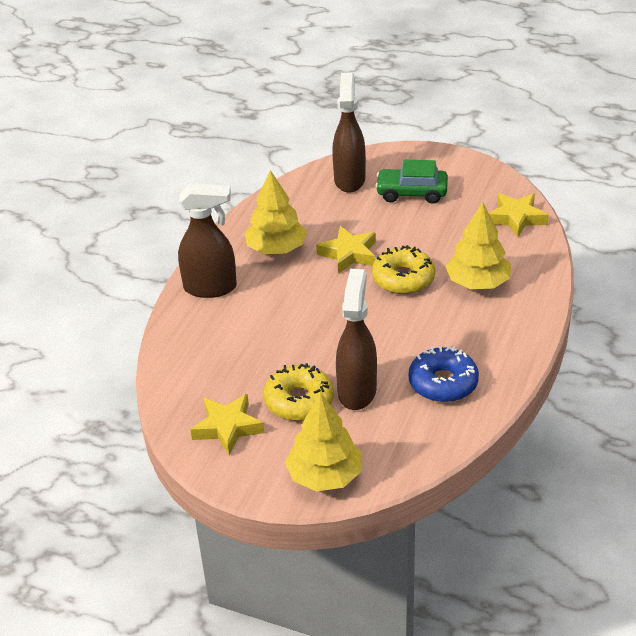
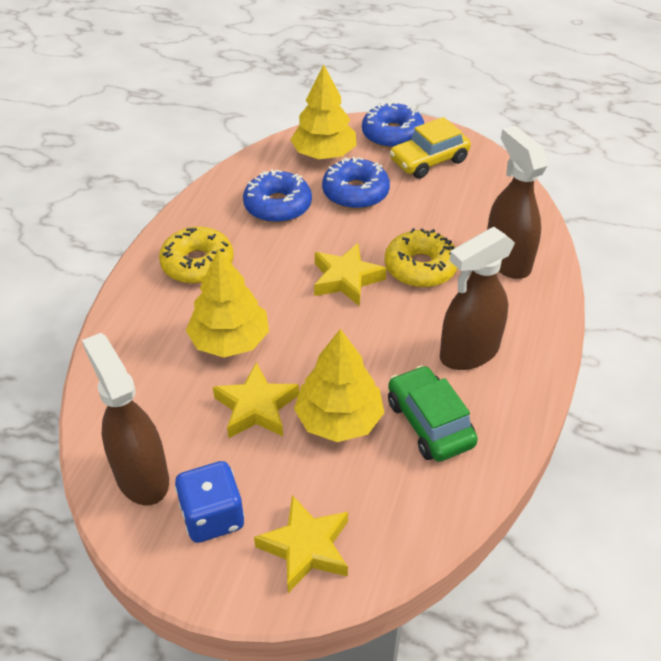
blue dice: none = 0 -> [175,461,245,543] = 1
blue donut: [409,346,479,402] = 1 -> [243,169,312,223] [322,156,390,209] [362,101,424,149] = 3
yellow car: none = 0 -> [389,117,471,179] = 1

